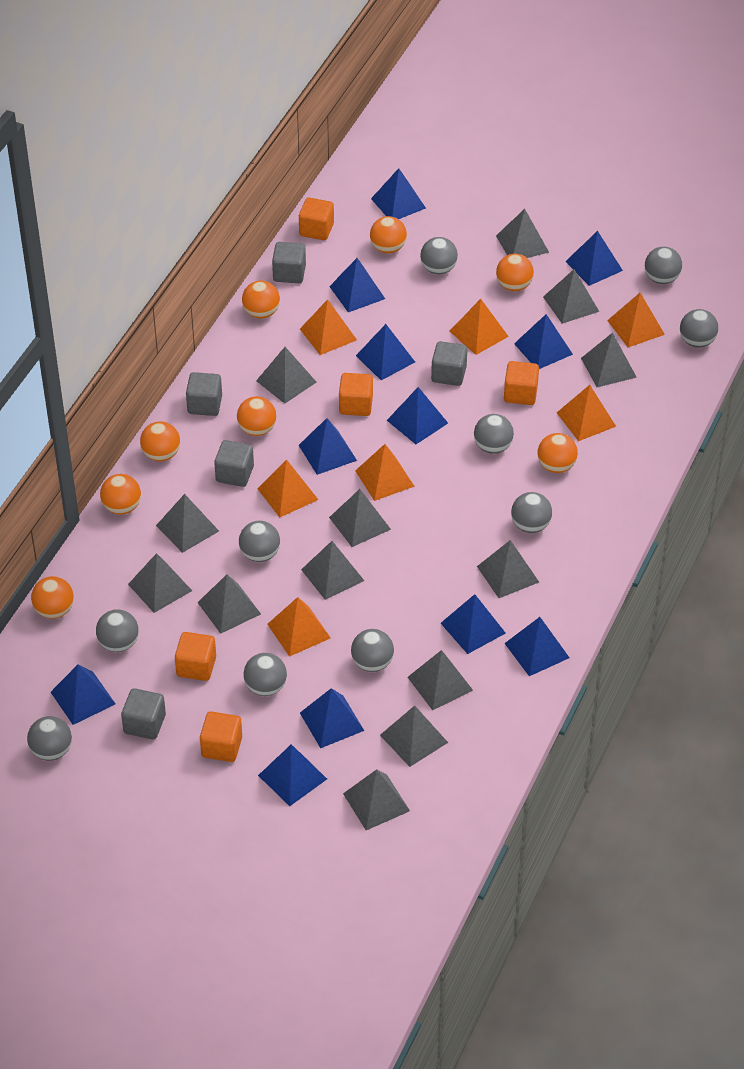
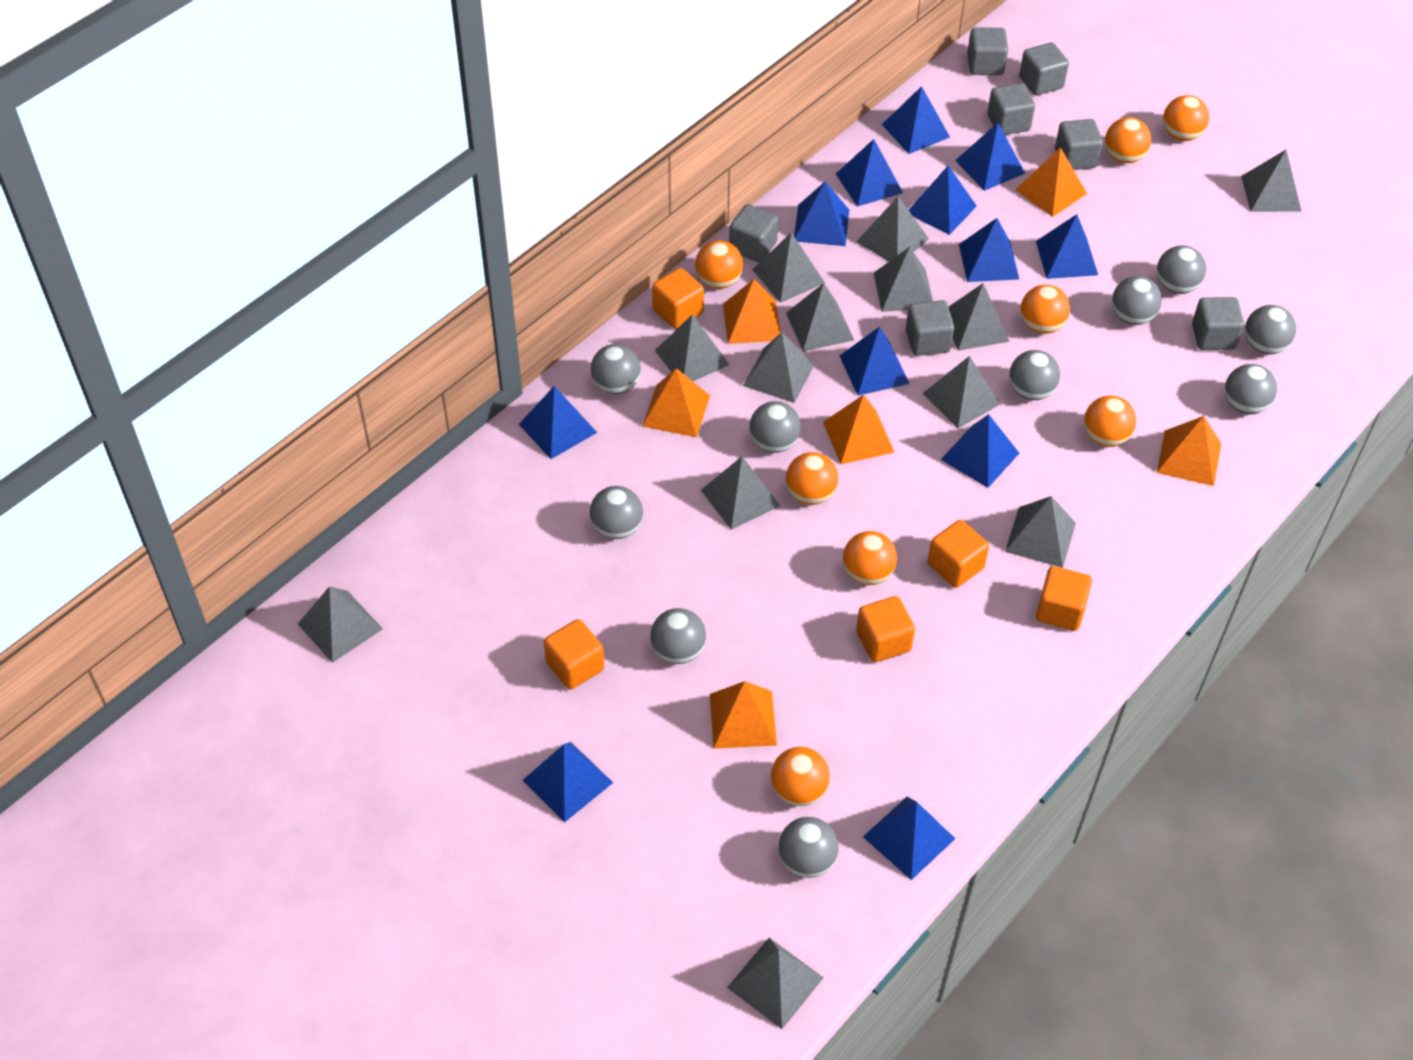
grey cube: [121,688,166,739] [186,372,222,416] [214,440,254,487] [272,242,306,283] [431,341,467,386] = 5 -> [729,204,778,263] [906,300,954,356] [967,27,1008,75] [988,83,1035,135] [1019,42,1069,96] [1055,119,1103,170] [1192,297,1244,350] = 7
orange pyramid: [257,459,318,517] [267,597,331,657] [300,299,357,355] [355,444,415,501] [450,299,509,355] [557,385,616,441] [607,293,665,347] = 7 -> [642,368,710,437] [710,681,777,749] [723,279,781,344] [823,395,894,464] [1015,147,1087,217] [1157,416,1221,486] = 6

